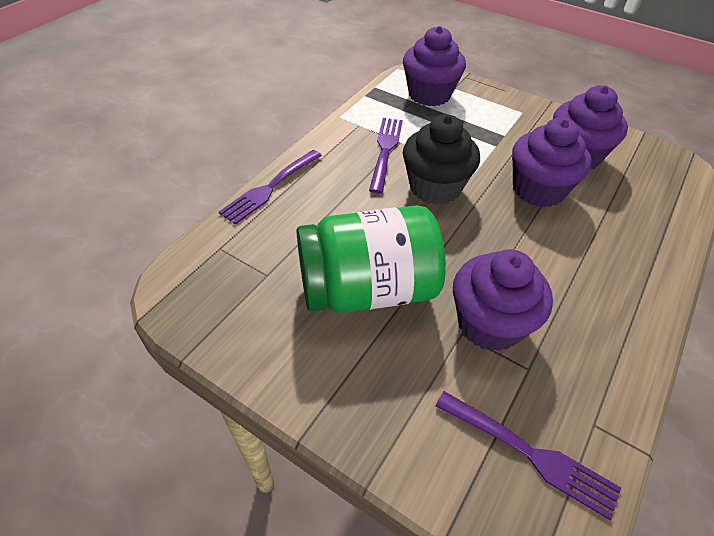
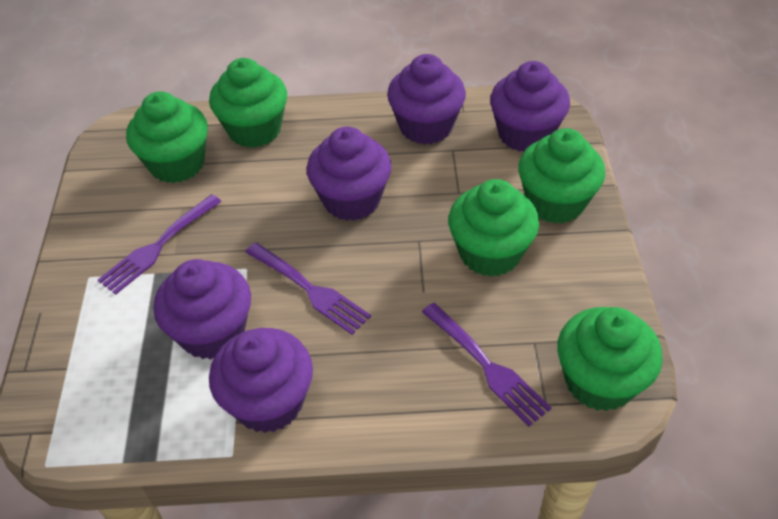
black cupcake: [403,114,480,205] = 1 -> none = 0
green cupcake: none = 0 -> [126,91,208,183] [209,58,287,148] [448,179,539,277] [518,128,605,224] [557,307,663,411] = 5
green jar: [297,205,446,313] = 1 -> none = 0
purple cupcake: [403,26,466,106] [453,249,553,351] [512,117,592,207] [553,85,628,170] = 4 -> [154,259,251,360] [209,328,313,433] [307,126,392,221] [387,54,466,145] [490,61,570,152] = 5

